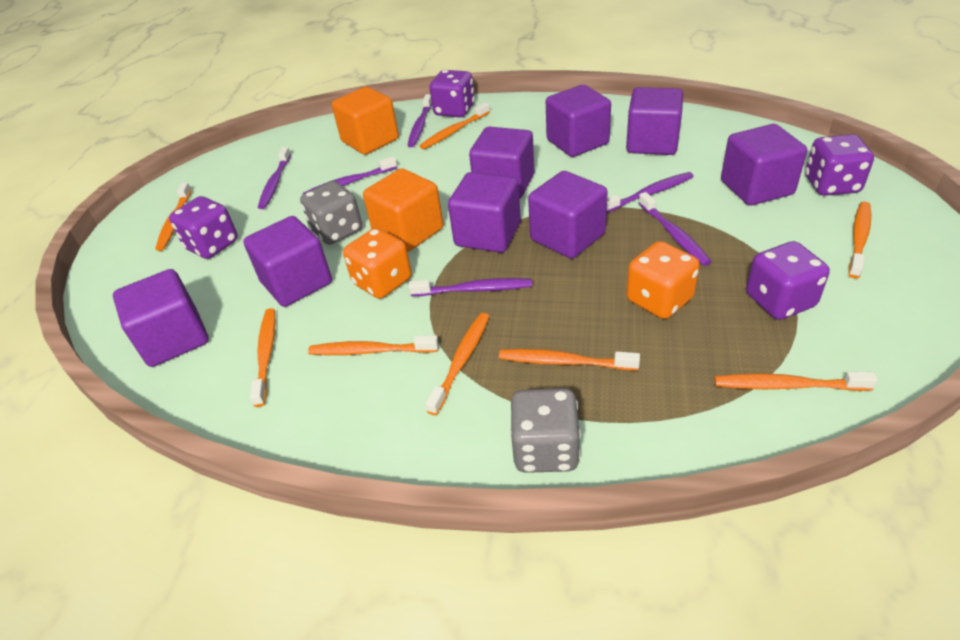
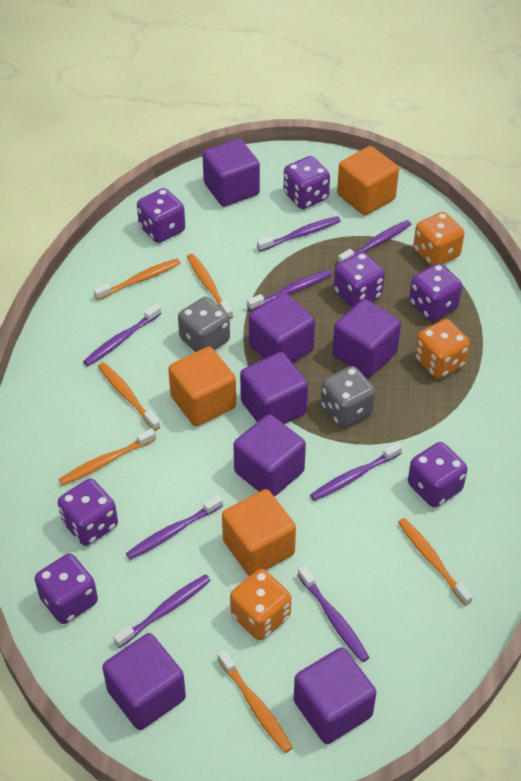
orange cube: [332,87,399,155] [363,168,443,252] = 2 -> [168,347,236,427] [222,489,296,576] [337,146,399,216] = 3
orange dice: [343,228,412,299] [626,241,700,319] = 2 -> [230,569,291,640] [413,212,464,266] [415,319,470,379] = 3
orange toothbrush: [155,182,192,251] [250,308,275,407] [308,335,439,355] [419,102,490,149] [425,313,489,415] [499,349,640,371] [714,371,878,391] [848,202,871,279] = 8 -> [59,428,156,485] [94,258,181,300] [98,362,161,431] [187,253,233,319] [217,650,293,753] [398,518,473,606] = 6
purple cube: [113,269,209,367] [243,216,332,307] [448,172,521,253] [469,127,534,199] [528,171,608,259] [546,85,611,157] [626,87,683,155] [721,124,807,206] = 8 -> [102,633,186,730] [202,139,260,207] [233,414,306,497] [240,352,308,424] [249,293,315,363] [294,647,376,744] [333,299,401,377] = 7
purple dice: [169,196,238,259] [430,70,475,117] [746,241,830,320] [805,134,874,196] = 4 -> [35,554,98,624] [58,479,118,546] [137,188,185,243] [283,156,330,209] [334,252,385,308] [408,442,468,507] [409,263,462,321] = 7
purple toothbrush: [258,147,291,209] [303,156,397,194] [407,94,432,147] [408,278,532,296] [607,172,694,213] [639,192,712,266] = 6 -> [83,304,161,366] [113,574,211,648] [126,495,223,560] [247,270,332,311] [257,216,341,252] [298,566,370,663] [310,443,402,501] [338,220,411,263] = 8

